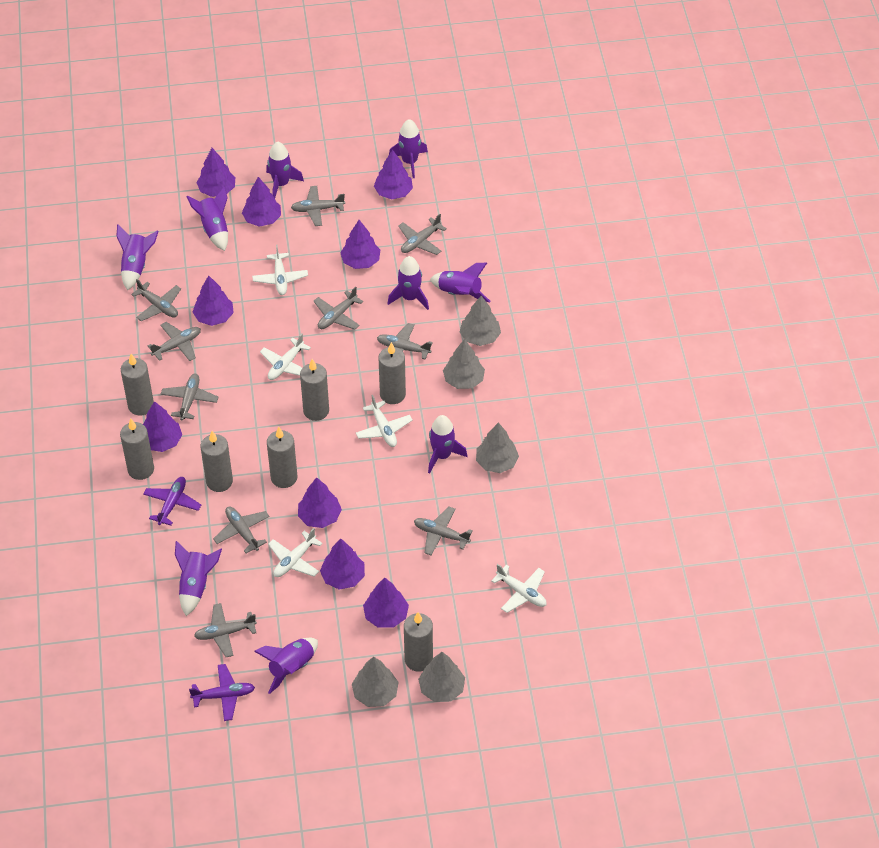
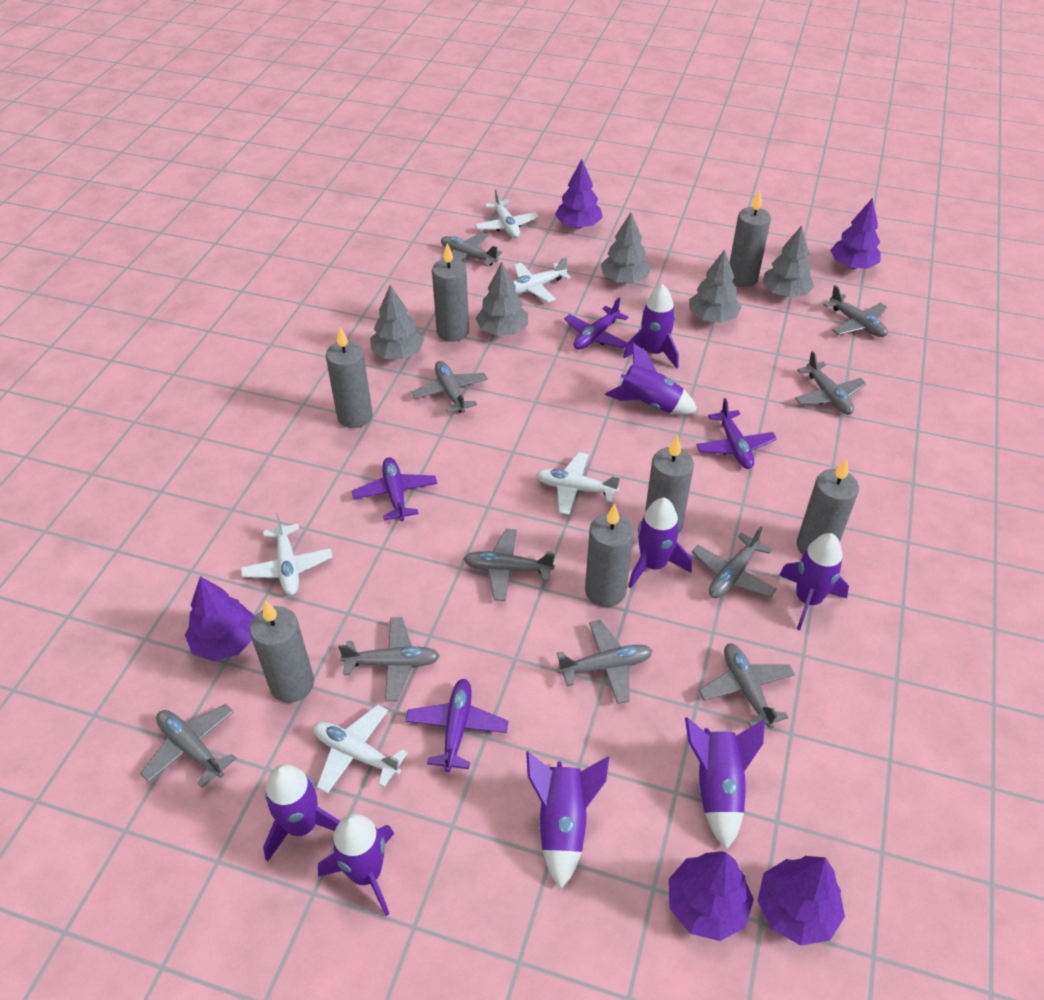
purple plane: [143,477,201,525] [189,664,255,721] = 2 -> [352,457,437,521] [405,679,508,772] [564,298,629,350] [696,398,777,469] = 4
purple rocket: [116,225,159,291] [175,541,222,616] [186,186,228,251] [254,638,318,694] [266,142,304,198] [387,256,429,310] [389,119,428,178] [428,415,467,473] [430,263,491,303] = 9 -> [263,764,340,862] [318,813,394,916] [526,751,609,889] [605,343,698,415] [623,284,679,368] [628,497,692,588] [685,717,765,850] [779,533,849,630] = 8
purple tree: [143,401,182,452] [193,275,234,326] [196,148,235,197] [242,177,281,227] [298,477,342,528] [320,539,365,589] [340,220,380,269] [363,578,409,628] [374,150,413,199] = 9 -> [185,576,255,661] [555,159,603,229] [669,851,754,941] [758,856,845,946] [830,198,881,269] = 5

